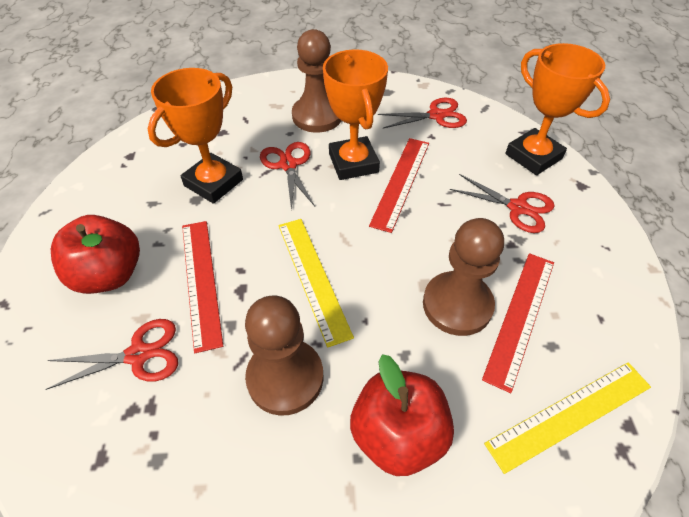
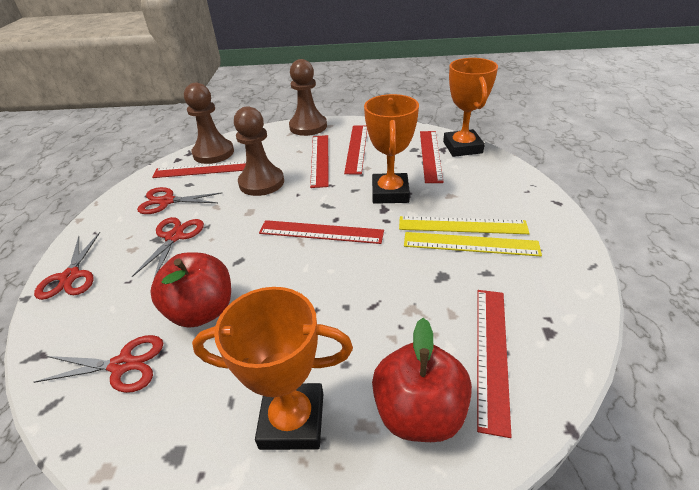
red ruler: [182,221,223,353] [369,138,429,233] [482,253,554,393] = 3 -> [152,161,246,178] [259,220,384,244] [310,135,329,188] [344,126,367,174] [420,131,444,183] [477,290,512,438] = 6

